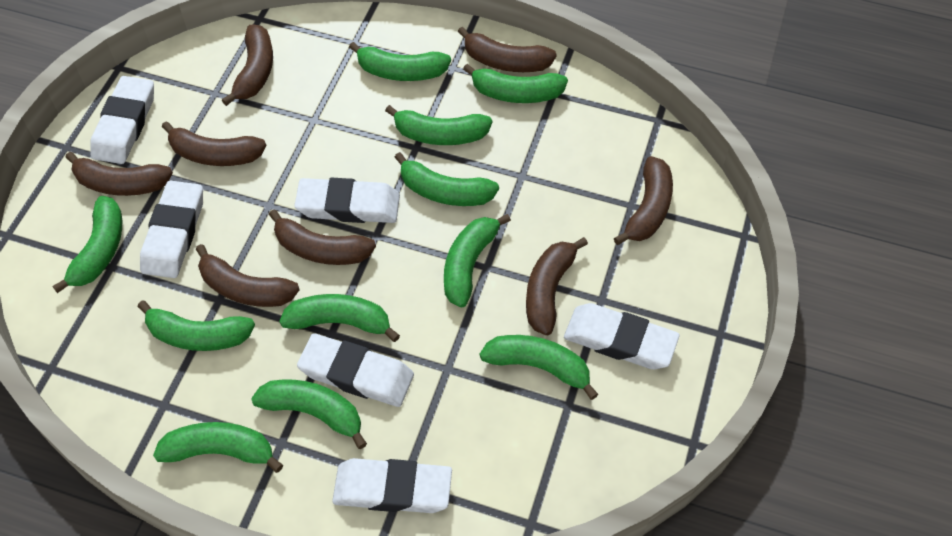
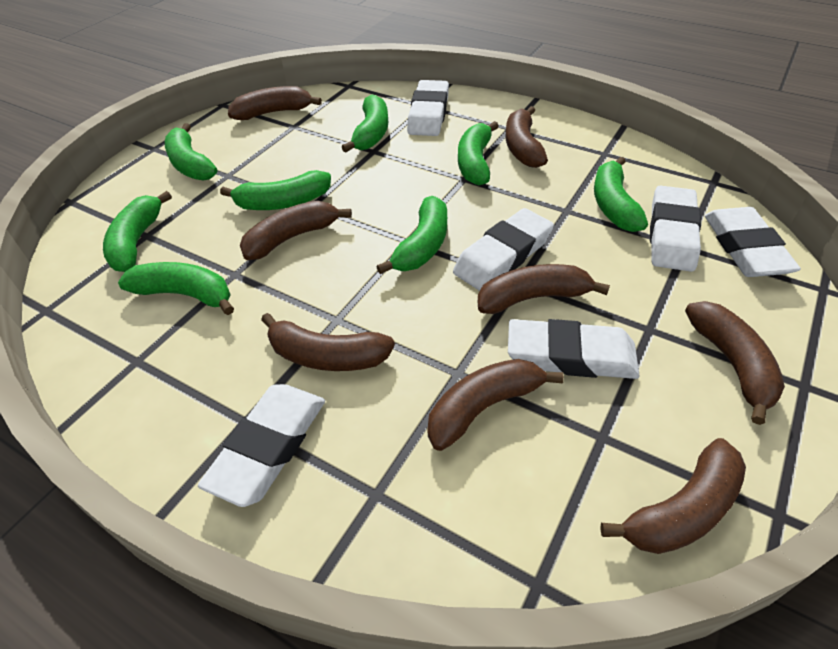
green banana: [52,196,122,293] [137,300,255,351] [153,422,283,473] [251,380,367,449] [279,294,400,342] [349,42,451,81] [385,105,492,145] [395,152,499,206] [444,214,511,308] [463,64,568,103] [480,335,599,400] = 11 -> [103,191,172,272] [118,262,234,315] [165,123,217,180] [220,170,331,210] [342,94,388,153] [376,196,447,274] [458,121,499,185] [594,157,648,232] = 8

